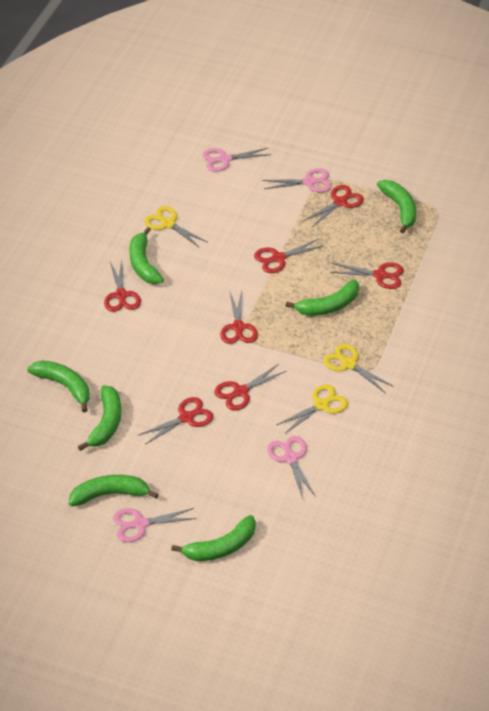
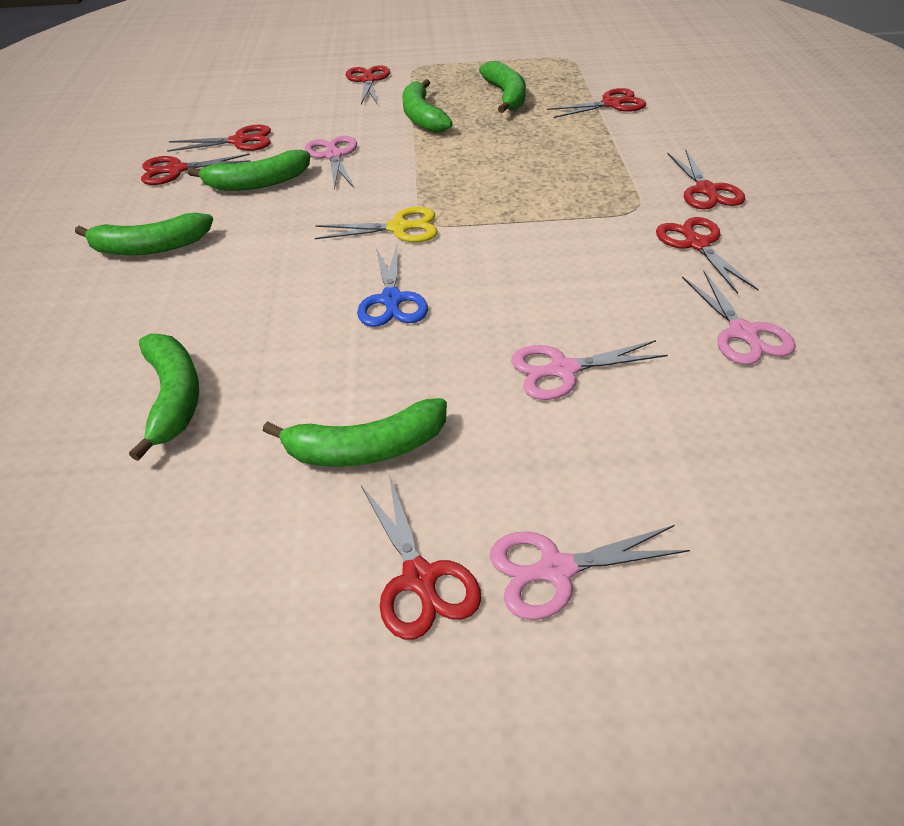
blue scissors: none = 0 -> [357,245,428,327] = 1
green banana: [27,360,90,412] [69,475,158,506] [78,385,121,451] [129,227,164,284] [171,515,256,561] [286,280,359,316] [377,180,416,233] = 7 -> [75,213,213,255] [129,333,199,461] [188,150,310,191] [263,398,447,467] [402,79,453,133] [479,61,526,113] = 6
yellow scissors: [144,206,207,248] [277,384,348,434] [323,344,394,393] = 3 -> [315,207,438,242] = 1

